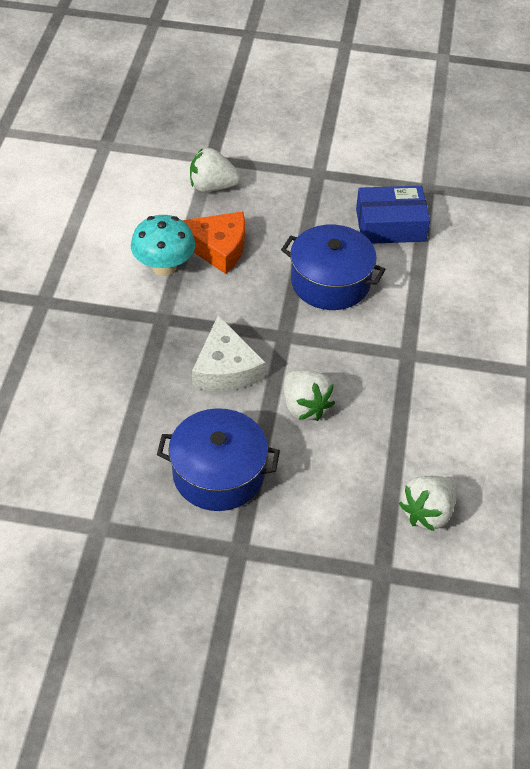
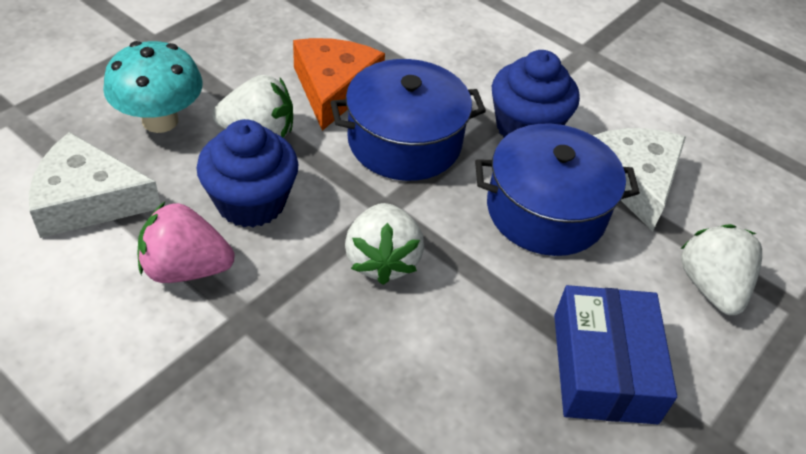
blue cupcake: none = 0 -> [197,119,298,227] [492,50,580,138] = 2
pink strawberry: none = 0 -> [137,202,235,283] = 1
white cheese: [192,315,265,391] = 1 -> [29,132,161,238] [593,128,686,232] = 2

